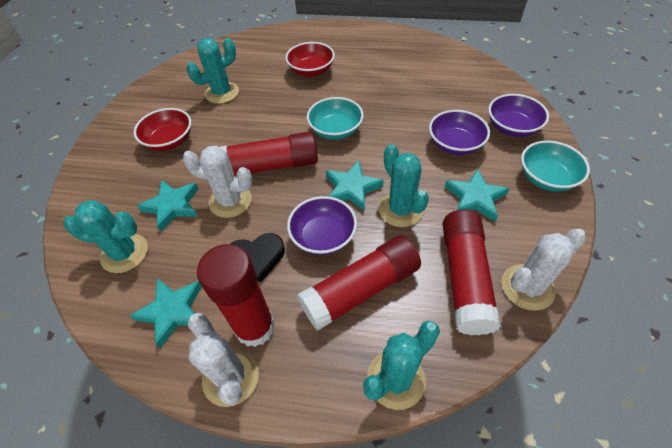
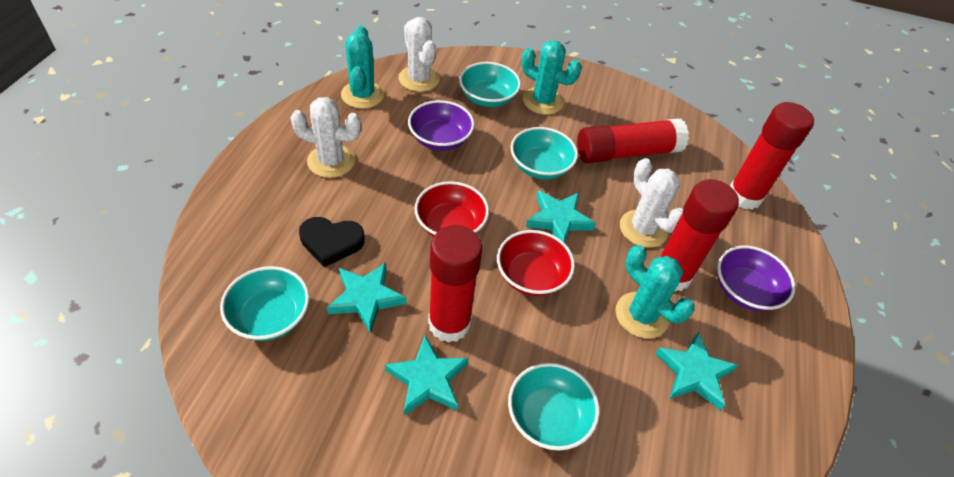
purple bowl: [287,196,357,255] [429,110,490,155] [488,94,549,137] = 3 -> [408,100,474,151] [717,246,795,311] = 2
turquoise bowl: [307,97,364,140] [521,141,590,192] = 2 -> [220,266,309,341] [459,62,521,107] [508,363,600,451] [510,127,578,179] = 4
turquoise cactus: [64,200,148,273] [186,38,239,104] [363,321,440,410] [379,144,429,227] = 4 -> [341,25,384,109] [521,40,582,115] [616,245,695,338] = 3

